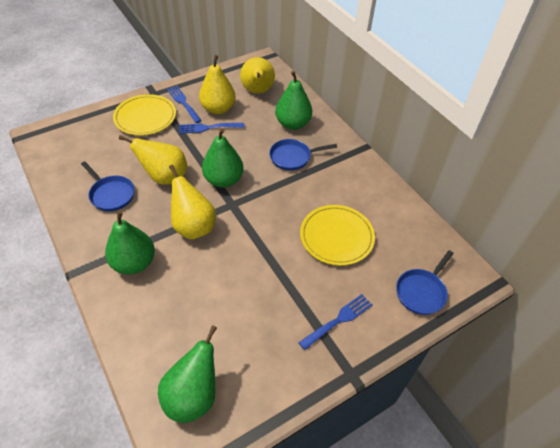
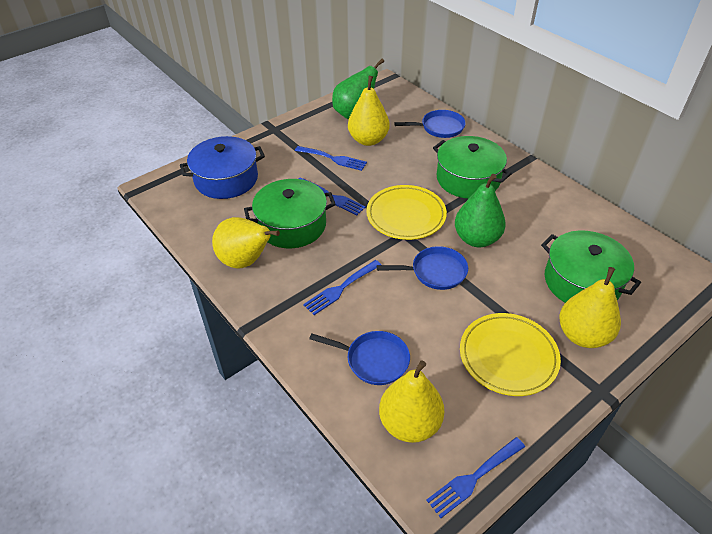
blue fork: [167,86,202,123] [179,123,244,134] [298,294,372,350] = 3 -> [295,146,367,171] [299,177,366,215] [303,260,381,315] [426,437,525,518] = 4
blue pot: none = 0 -> [180,136,265,199] = 1
green pear: [105,211,155,275] [158,325,217,423] [202,128,244,188] [275,71,312,130] = 4 -> [332,59,384,120] [455,174,506,247] = 2
green pot: none = 0 -> [244,179,336,248] [433,136,512,199] [541,230,641,303] = 3

